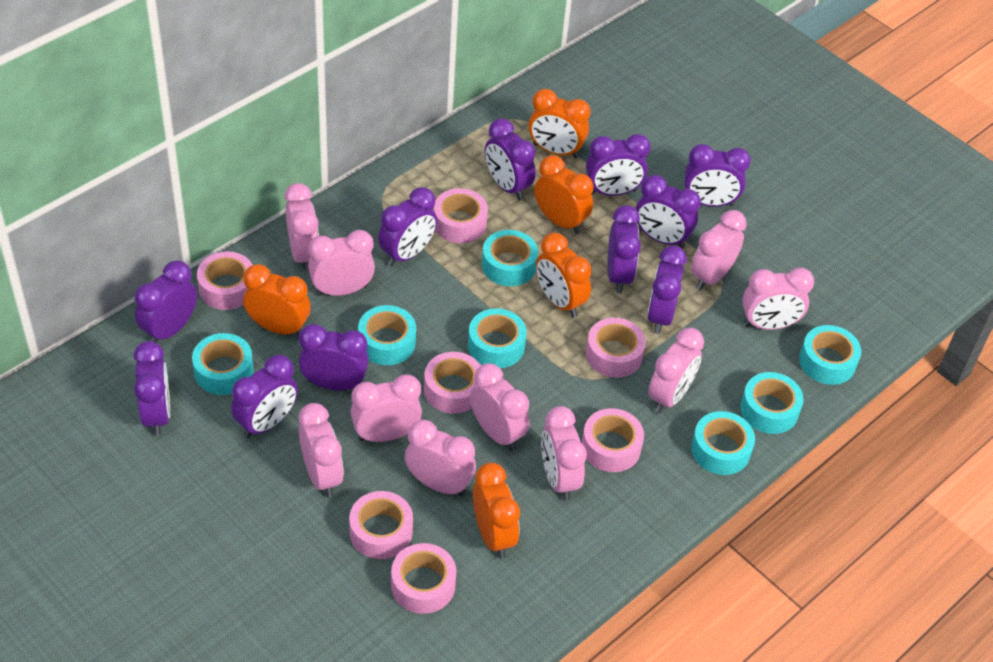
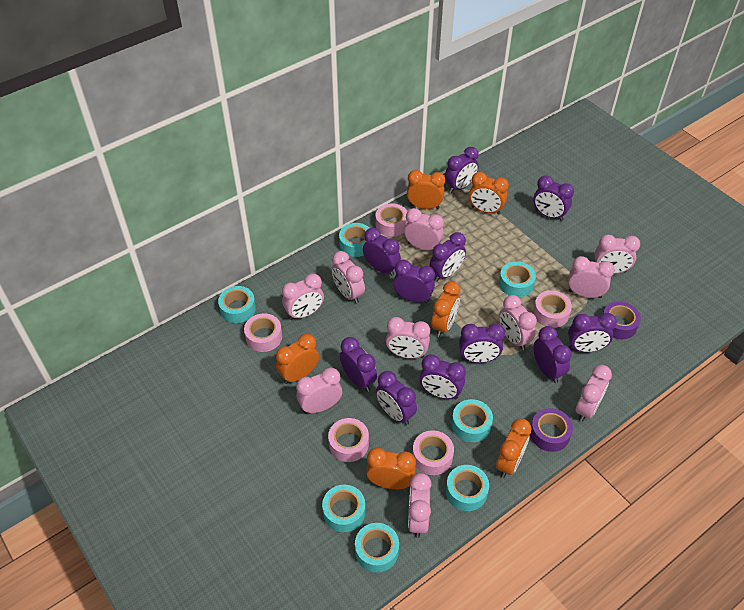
orange clock: [243,264,311,336] [473,462,520,558] [529,89,591,158] [534,155,594,234] [536,233,592,317] = 5 -> [276,334,319,384] [366,448,416,489] [407,170,445,209] [431,281,460,337] [469,172,509,215] [496,419,531,478] = 6
pink tape: [197,251,253,310] [349,491,413,559] [391,543,457,614] [424,352,481,414] [434,188,488,243] [582,408,644,472] [586,318,646,378] = 7 -> [244,313,282,352] [328,418,369,462] [376,203,408,237] [412,430,454,475] [533,290,572,328] = 5
purple tape: none = 0 -> [530,408,573,452] [603,301,641,339] = 2

